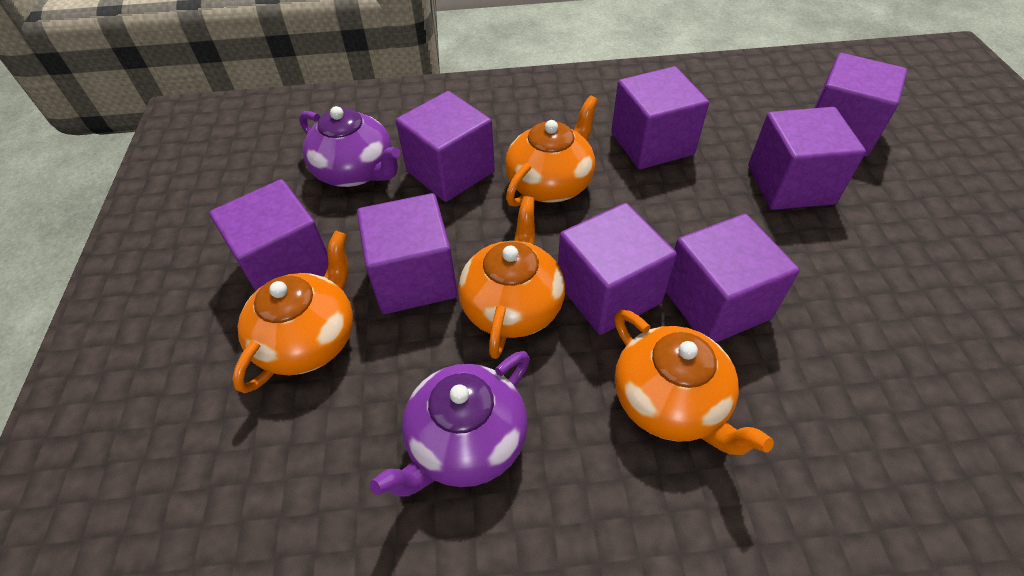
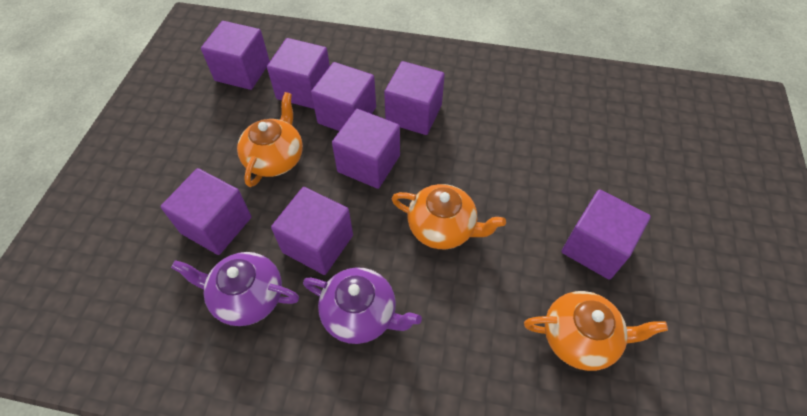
orange teapot: [232,230,353,393] [458,196,565,359] [505,96,598,207] [614,310,774,455] = 4 -> [237,92,303,187] [392,184,506,249] [524,291,668,371] = 3

